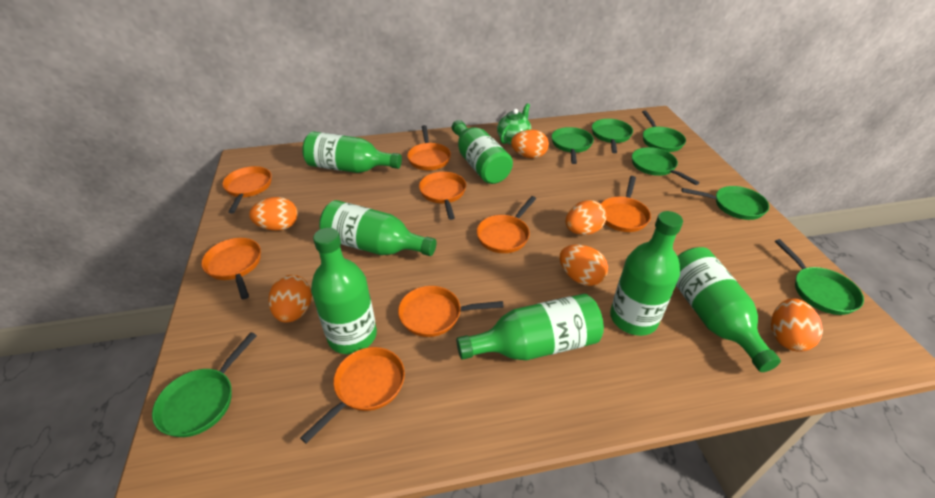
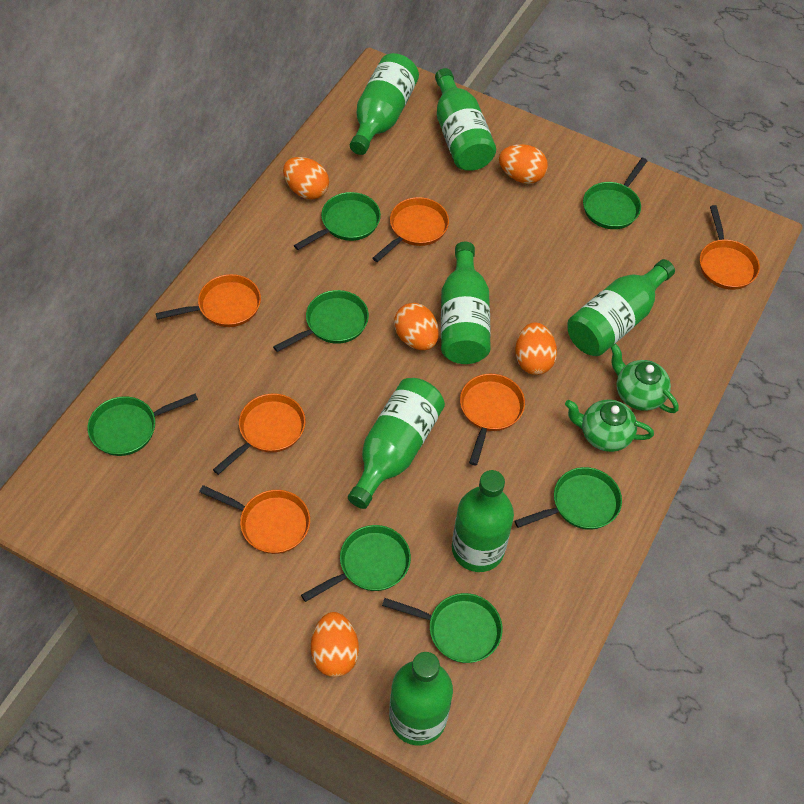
green teapot: [497,103,531,145] = 1 -> [565,399,654,452] [610,344,679,413] = 2
orange egg: [249,197,298,231] [268,275,312,323] [511,129,549,159] [560,245,608,286] [566,200,607,235] [771,298,823,352] = 6 -> [283,157,329,199] [311,612,359,677] [394,303,439,350] [499,144,548,184] [515,322,557,375] = 5
orange pan: [201,238,261,300] [222,166,272,213] [300,347,405,443] [398,286,504,337] [407,125,451,170] [419,172,466,220] [477,196,536,253] [601,176,651,232] = 8 -> [156,274,261,327] [199,485,310,554] [213,393,306,475] [372,197,449,262] [460,374,525,465] [700,205,760,290] = 6

